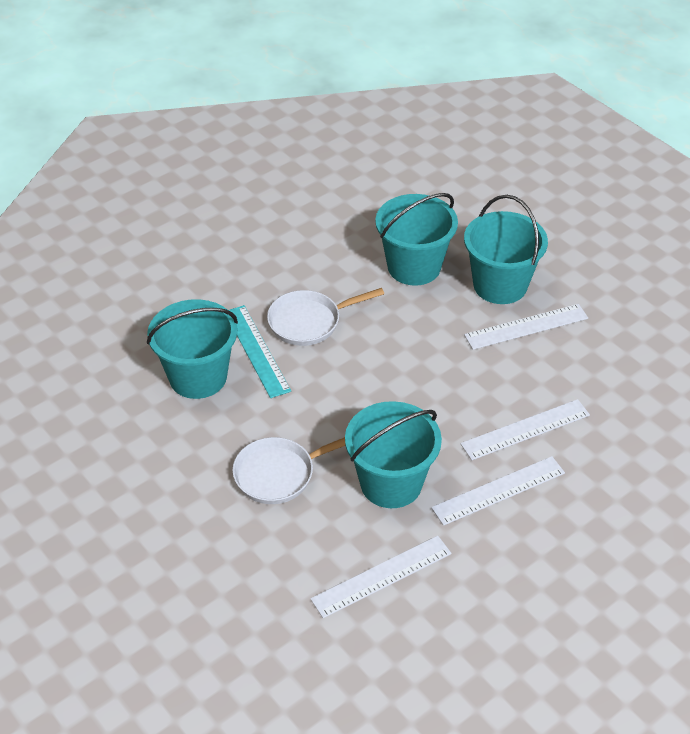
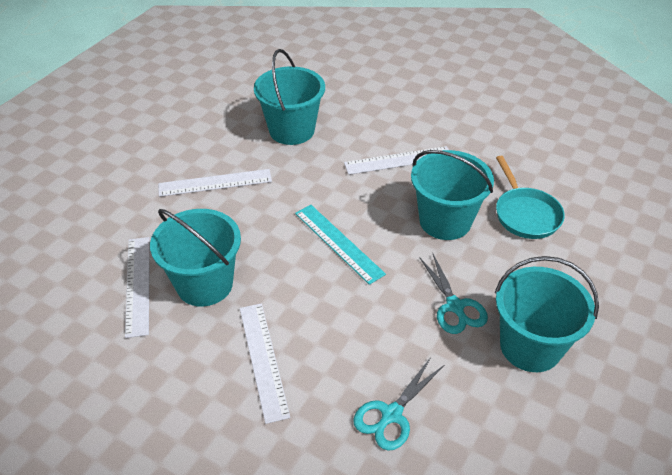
turquoise pan: none = 0 -> [496,156,565,239] = 1
turquoise scissors: none = 0 -> [353,357,444,451] [419,254,488,334] = 2
white pan: [232,437,345,504] [267,288,384,346] = 2 -> none = 0

